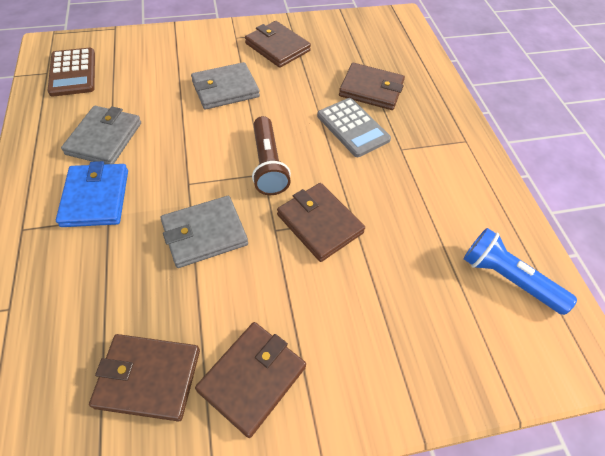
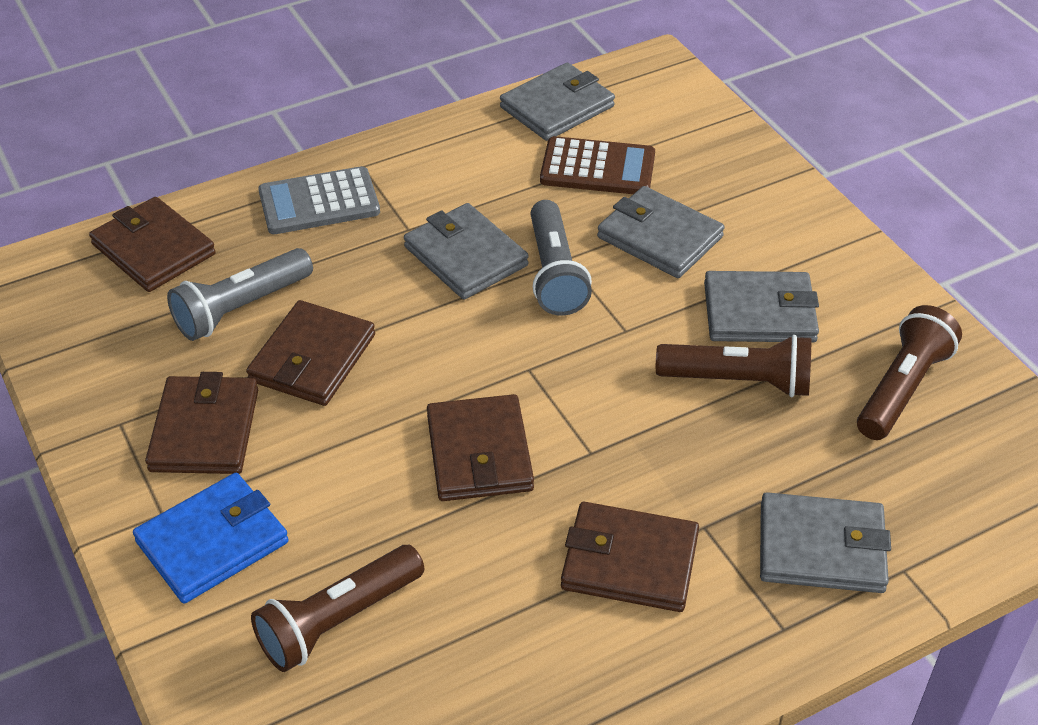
blue flashlight: [463,228,577,315] = 1 -> none = 0
brown flashlight: [252,116,291,195] = 1 -> [251,545,424,672] [656,335,811,397] [857,305,962,440] = 3
grey flashlight: none = 0 -> [167,248,313,341] [530,200,592,316] = 2
grey wallet: [61,106,141,164] [161,196,248,268] [191,62,260,110] = 3 -> [404,203,529,300] [500,63,615,141] [597,186,725,278] [704,271,819,343] [760,492,891,593] = 5

